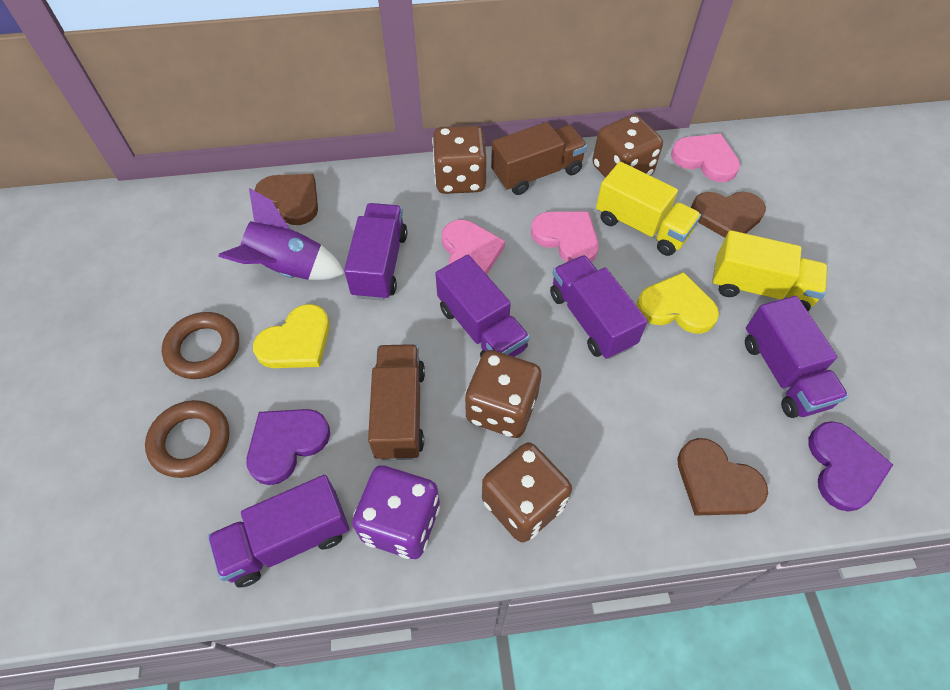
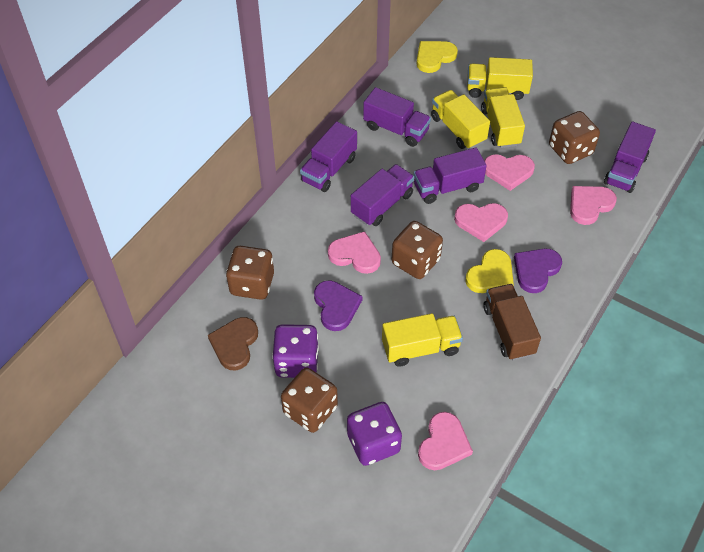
brown heart: [255,174,318,225] [677,438,768,516] [691,192,766,238] = 3 -> [208,317,258,370] = 1
brown ring: [145,400,230,478] [162,312,239,379] = 2 -> none = 0
brown truck: [368,344,425,460] [491,122,587,195] = 2 -> [483,284,541,360] = 1
pink heart: [442,220,505,275] [531,212,599,262] [671,134,740,182] = 3 -> [328,231,381,274] [418,412,473,470] [454,203,508,242] [484,154,535,191] [570,186,617,225] = 5
purple dice: [352,465,440,559] = 1 -> [272,324,319,378] [347,402,402,466] = 2
purple rocket: [218,188,345,280] = 1 -> none = 0
yellow truck: [596,162,701,256] [712,230,827,311] = 2 -> [382,313,463,367] [431,90,490,149] [467,57,533,100] [481,87,525,148] = 4

